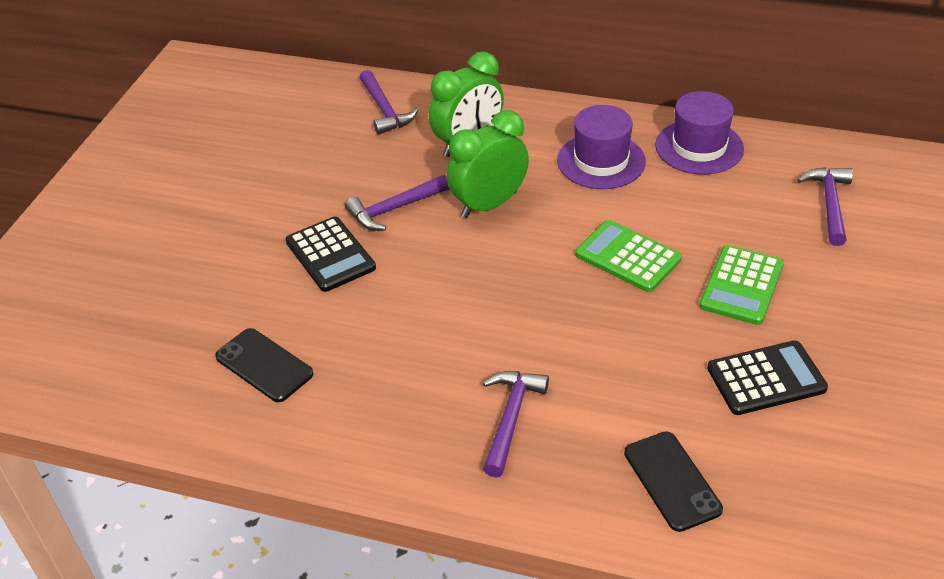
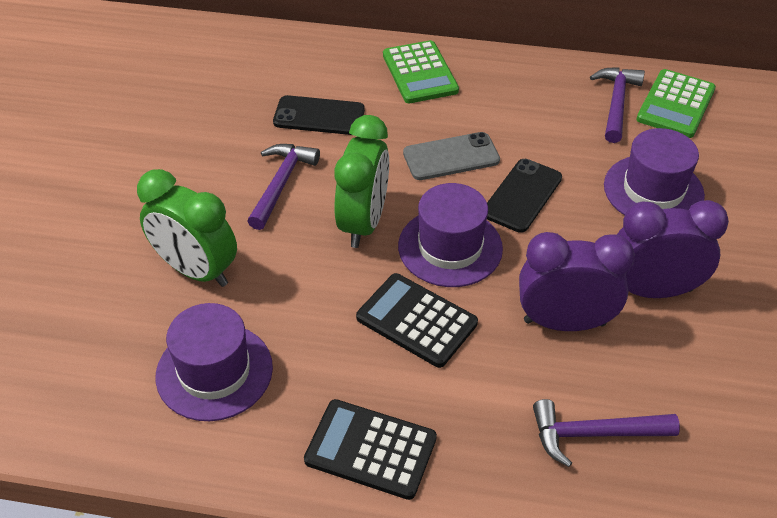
grey phone: none = 0 -> [403,132,500,180] = 1
purple clock: none = 0 -> [519,232,635,331] [617,200,729,298] = 2
purple hammer: [345,175,449,231] [360,70,418,135] [483,371,549,478] [797,167,853,246] = 4 -> [247,144,320,230] [533,399,680,467] [590,67,645,143] = 3
purple hat: [557,105,646,189] [655,91,744,175] = 2 -> [156,303,273,421] [398,183,503,287] [604,128,705,215] = 3

